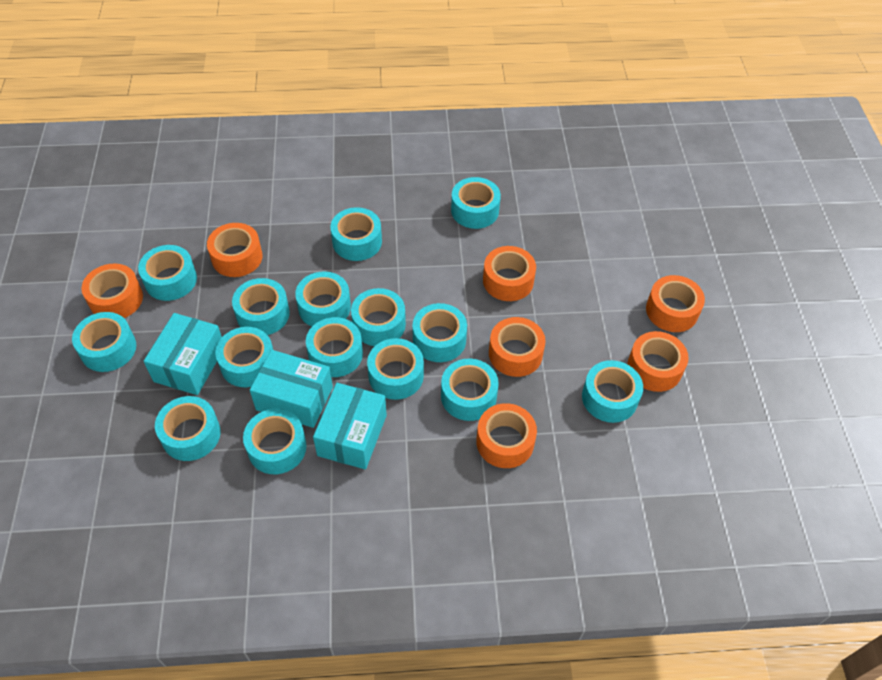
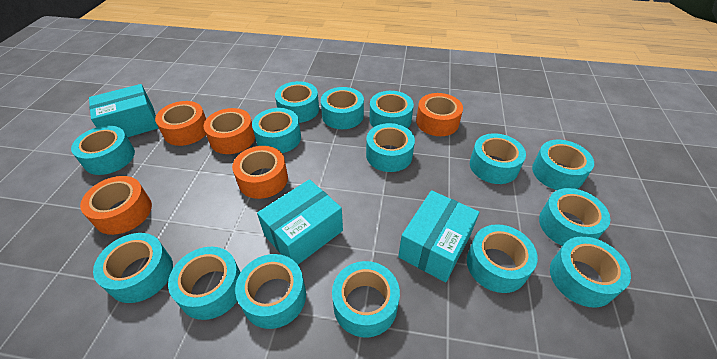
orange tape: [81,263,143,318] [207,223,262,277] [476,403,537,468] [483,246,536,301] [489,317,546,377] [627,331,689,392] [646,275,705,332] = 7 -> [80,176,152,235] [155,101,206,146] [203,108,255,154] [232,146,288,199] [416,93,463,136] = 5

